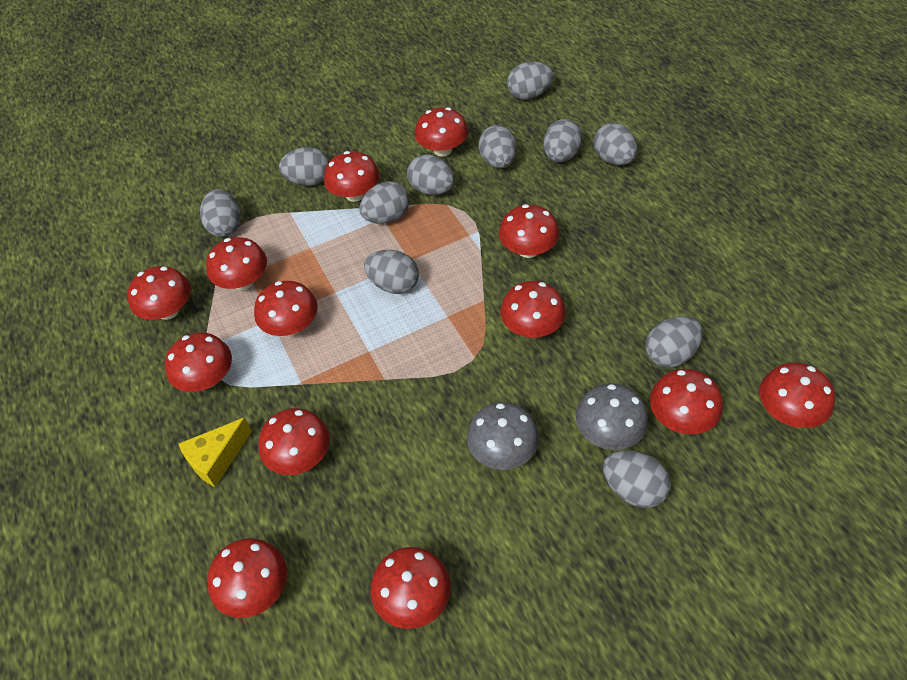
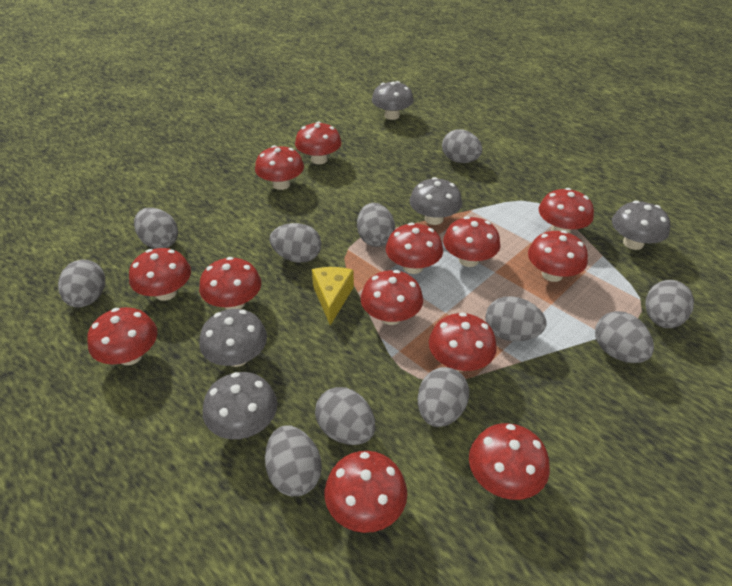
grey mushroom: [467,402,539,470] [576,383,648,450] = 2 -> [199,309,267,367] [203,372,277,439] [372,81,414,120] [410,177,462,225] [612,200,670,250] = 5

